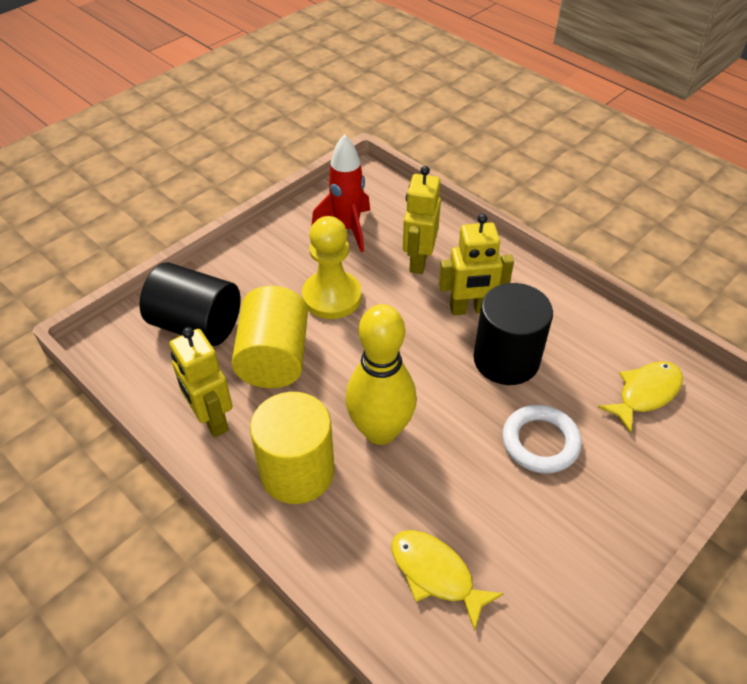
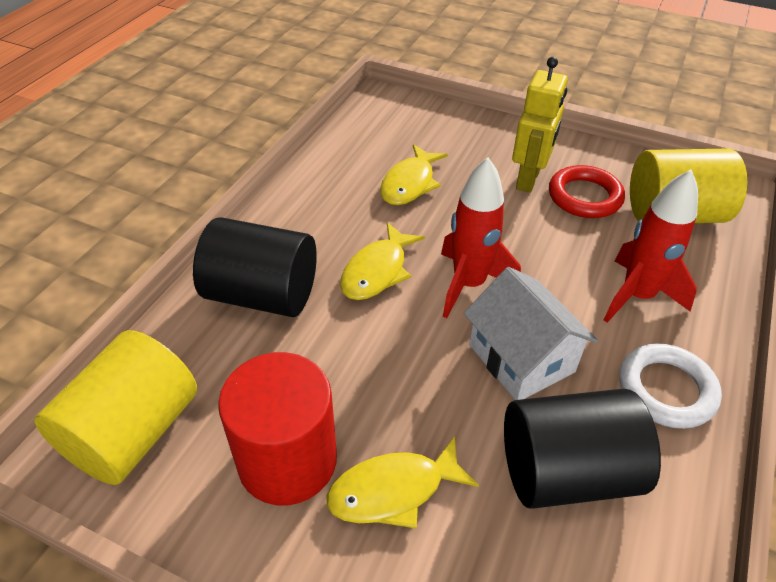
red cylinder: none = 0 -> [218,352,337,505] = 1
red ring: none = 0 -> [549,165,625,218] = 1
red rocket: [312,134,370,252] = 1 -> [441,157,521,318] [604,170,698,323] = 2
white house: none = 0 -> [464,267,598,400] = 1
yellow bowling pin: [345,304,417,445] = 1 -> none = 0
yellow fish: [391,530,504,631] [598,361,683,433] = 2 -> [327,436,479,528] [340,222,425,300] [380,144,448,205] = 3
yellow pawn: [302,216,362,319] = 1 -> none = 0
yellow robot: [170,327,233,438] [403,166,441,274] [439,214,514,315] = 3 -> [512,57,568,193] = 1

